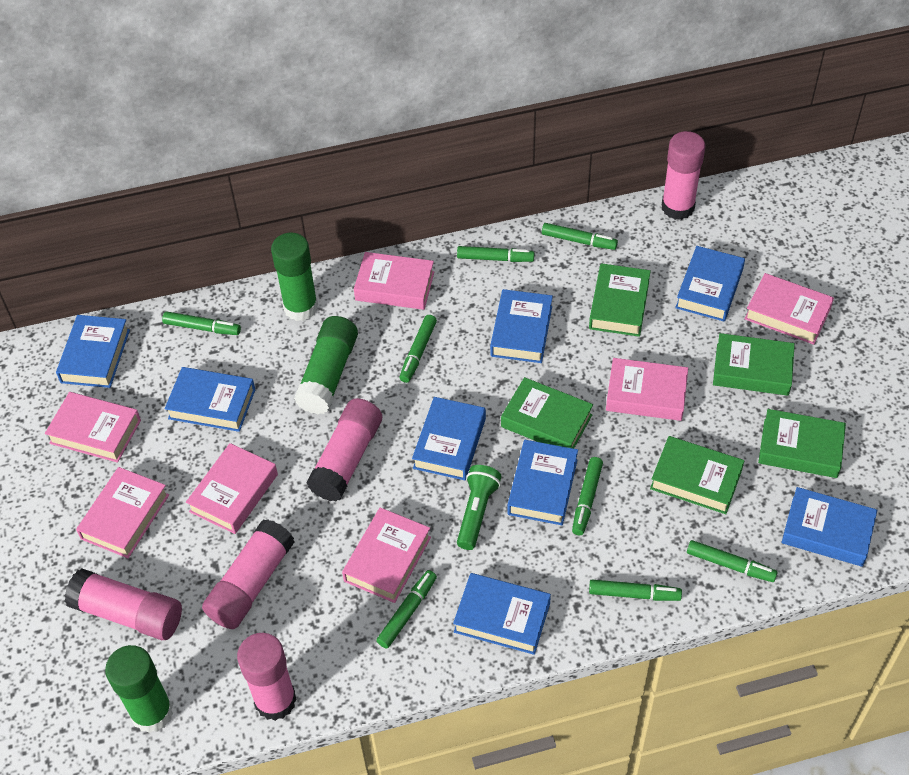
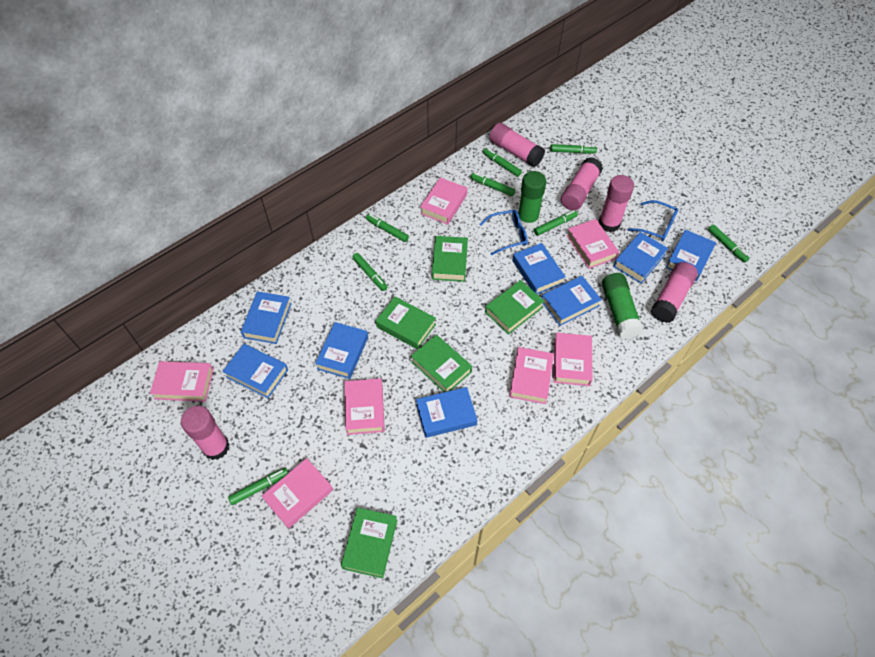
blue glasses: none = 0 -> [479,210,528,255] [627,200,678,241] = 2
green flashlight: [457,465,501,550] = 1 -> none = 0
green glue stick: [105,645,173,733] [271,233,318,321] [294,316,358,414] = 3 -> [518,171,546,228] [602,273,644,339] = 2

